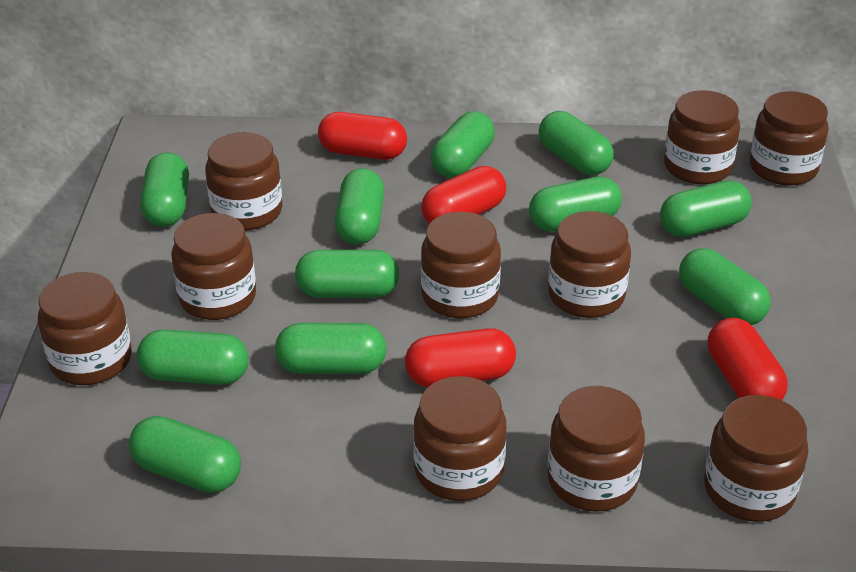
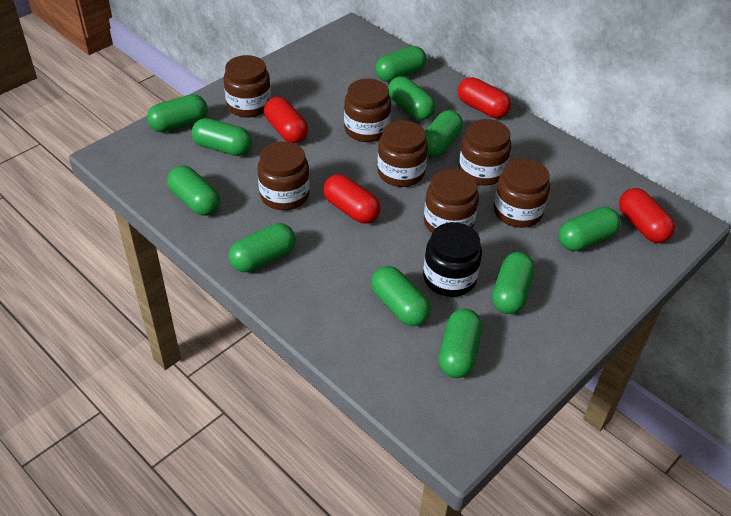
black jar: none = 0 -> [423,222,482,297] = 1
brown jar: [38,272,132,385] [171,213,256,320] [205,132,282,231] [413,376,506,501] [421,212,501,318] [547,386,645,512] [548,211,631,318] [664,90,740,184] [704,395,808,522] [750,91,829,186] = 10 -> [223,55,271,118] [257,142,310,210] [344,79,391,142] [377,120,428,187] [424,169,479,233] [459,119,511,185] [494,158,550,228] = 7

